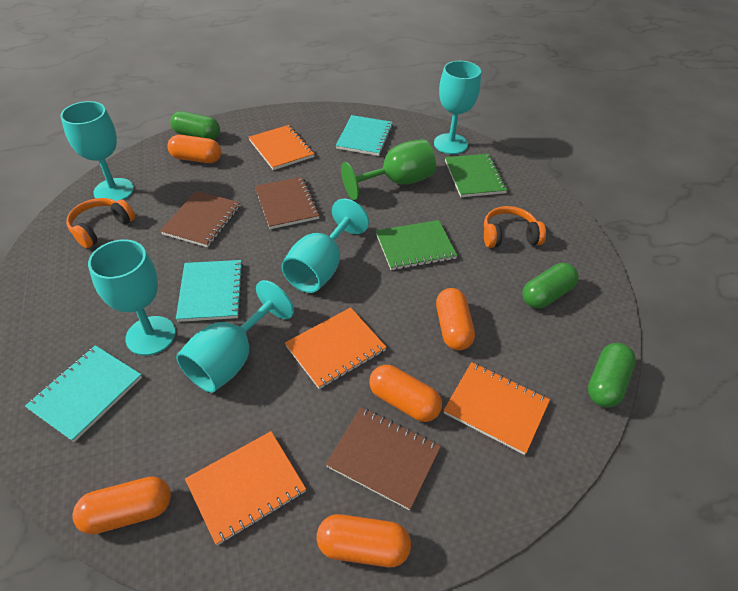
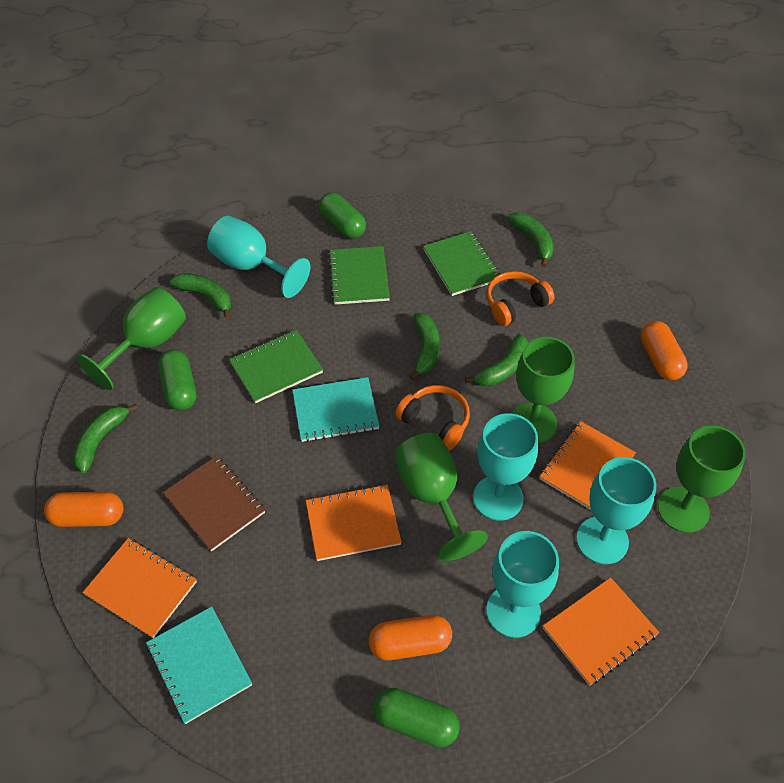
brown notebook: [160,191,240,247] [255,177,320,229] [326,407,441,511] = 3 -> [163,456,265,551] = 1
green banana: none = 0 -> [73,404,138,473] [170,273,231,319] [410,313,440,380] [465,333,528,386] [508,212,554,267] = 5
green goblet: [341,139,436,200] = 1 -> [76,287,186,390] [394,433,488,561] [511,337,575,443] [658,426,746,533] = 4
green notebook: [376,220,458,270] [445,154,507,197] = 2 -> [229,330,323,403] [328,246,390,305] [423,231,501,296] = 3
orange capsule: [72,476,171,535] [168,135,221,163] [317,514,411,567] [369,365,442,422] [436,288,475,350] = 5 -> [44,492,123,527] [369,615,452,660] [640,321,688,380] = 3
turquoise goblet: [60,101,134,201] [88,239,176,356] [176,280,294,393] [281,199,369,293] [434,61,481,154] = 5 -> [207,216,310,298] [473,413,538,521] [486,531,559,638] [576,457,656,564] = 4
turquoise notebook: [25,345,142,442] [176,260,244,322] [336,115,393,156] = 3 -> [146,607,252,724] [292,377,379,442] = 2

